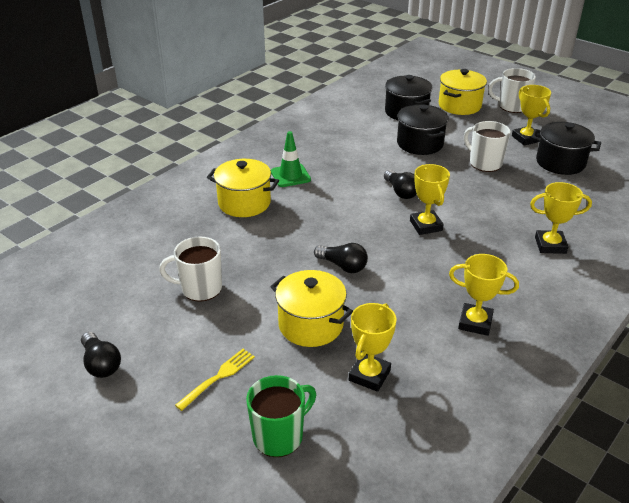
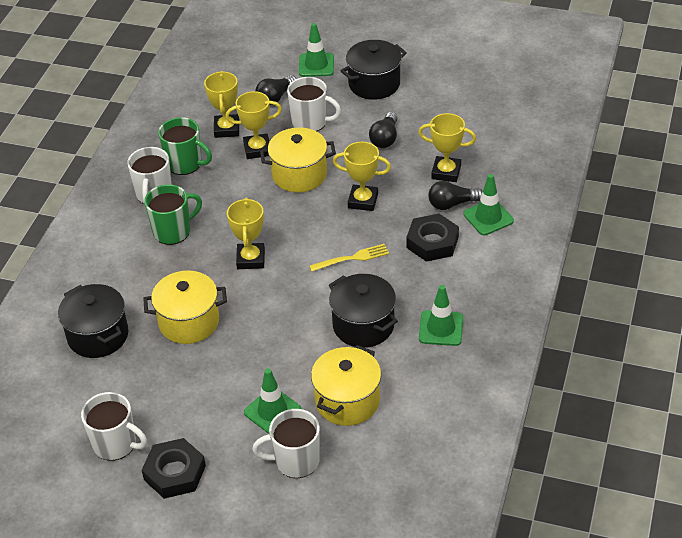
black nut: none = 0 -> [142,438,206,499] [406,214,459,262] = 2
green mug: [246,375,316,457] = 1 -> [144,184,202,245] [158,117,212,175] = 2
green traffic cone: [271,131,311,187] = 1 -> [244,368,302,434] [299,23,334,77] [419,285,463,346] [463,174,514,235] = 4
white mug: [159,237,222,302] [464,121,510,172] [488,68,536,113] = 3 -> [81,392,147,461] [127,147,172,205] [252,409,320,478] [287,77,341,131] = 4

